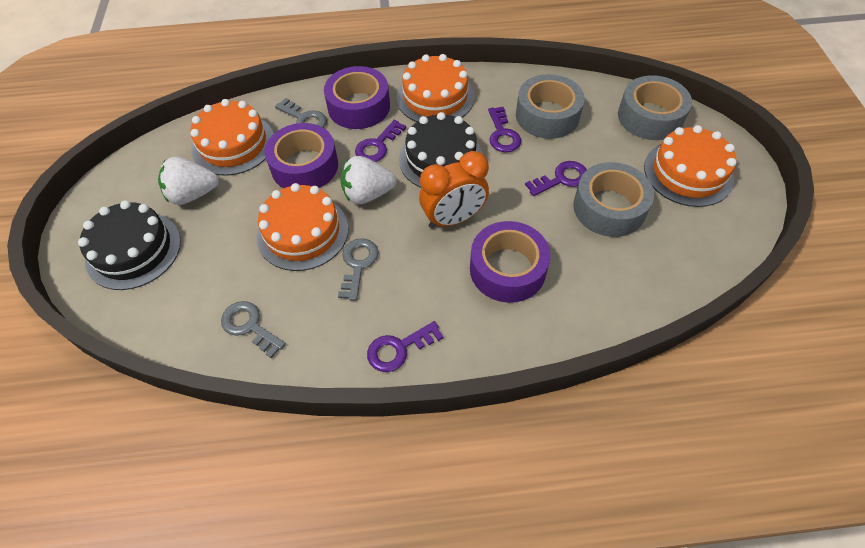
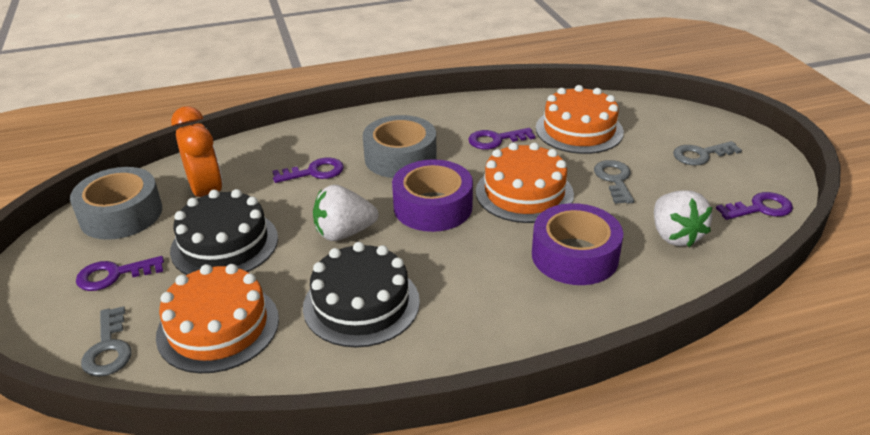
grey tape: [516,74,585,139] [573,162,654,237] [618,75,692,140] = 3 -> [70,167,162,240] [363,115,437,178] = 2
orange cake: [190,99,274,176] [256,183,348,271] [397,54,474,122] [644,125,737,207] = 4 -> [156,264,279,373] [476,142,574,223] [536,85,624,154] = 3
purple tape: [264,123,338,188] [324,66,390,129] [470,221,551,303] = 3 -> [392,159,473,232] [532,203,623,285] = 2

